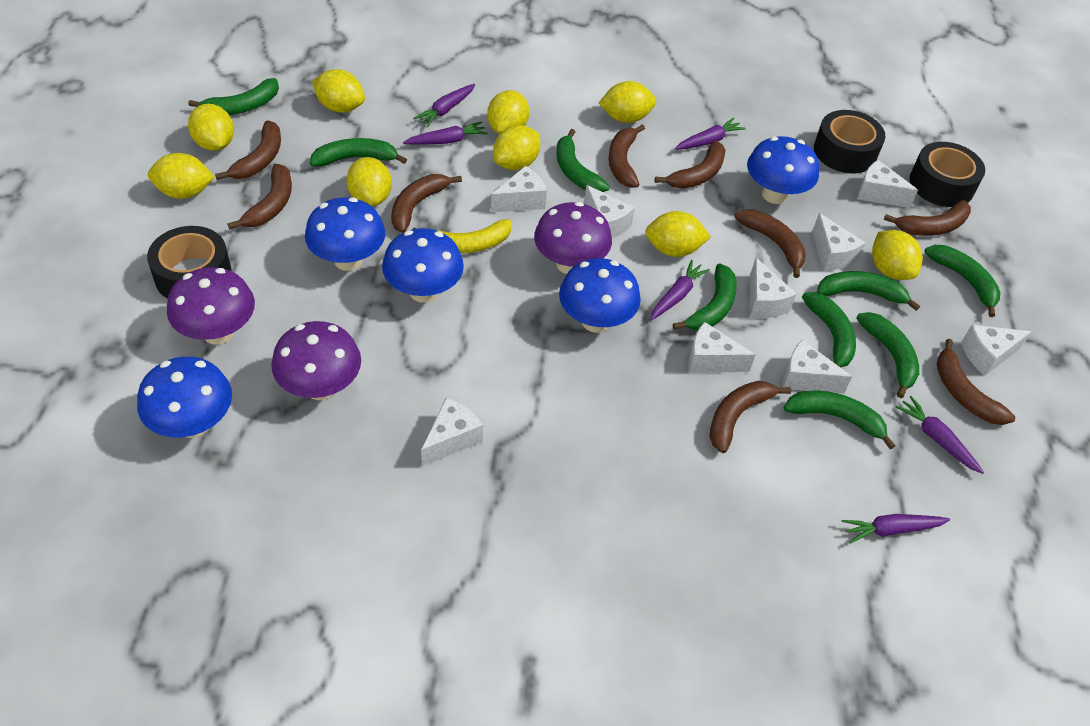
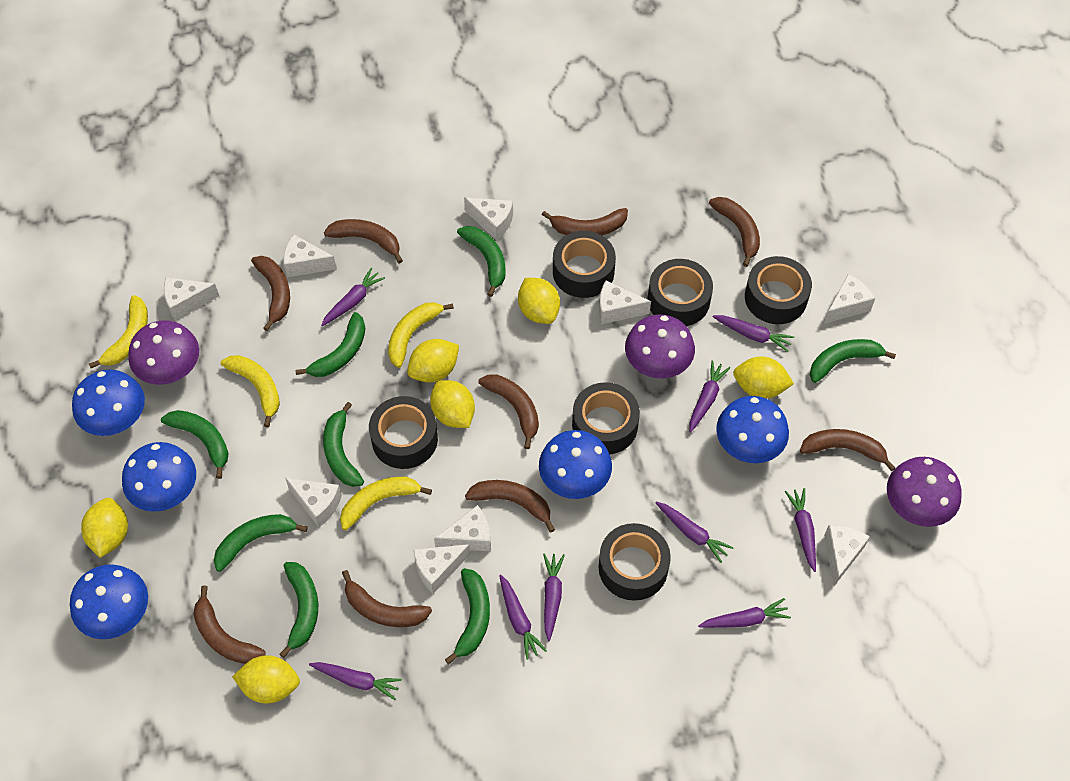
black tape: [147,226,232,299] [814,110,885,173] [909,142,985,207] = 3 -> [369,396,438,469] [553,231,616,298] [572,382,640,454] [598,523,671,601] [647,259,713,326] [745,256,812,324] = 6
green banana: [188,78,279,115] [310,138,407,167] [556,129,610,192] [673,263,737,331] [784,391,895,449] [802,292,856,368] [817,271,920,311] [856,312,919,398] [924,245,1000,317] = 9 -> [161,410,229,479] [214,514,308,572] [279,562,318,658] [295,312,365,377] [323,402,364,487] [445,568,490,664] [457,226,506,297] [810,339,896,383] = 8
purple carrot: [403,121,488,145] [413,84,475,127] [650,260,710,320] [675,118,746,150] [841,514,950,543] [895,396,984,474] = 6 -> [309,662,402,700] [321,268,385,326] [499,574,547,660] [543,553,565,641] [655,502,733,563] [690,360,730,432] [698,598,791,628] [713,315,794,352] [785,488,816,572] = 9
yellow banana: [412,219,511,254] = 1 -> [89,295,148,368] [221,355,280,427] [340,477,432,530] [388,302,454,368] = 4
yellow lemon: [148,153,215,199] [188,104,234,151] [312,69,365,113] [346,157,392,206] [487,90,529,134] [493,125,540,170] [599,81,656,123] [645,211,711,257] [872,230,923,280] = 9 -> [81,498,128,558] [232,655,300,703] [407,339,459,382] [430,380,475,428] [518,278,560,324] [733,356,794,399] = 6

